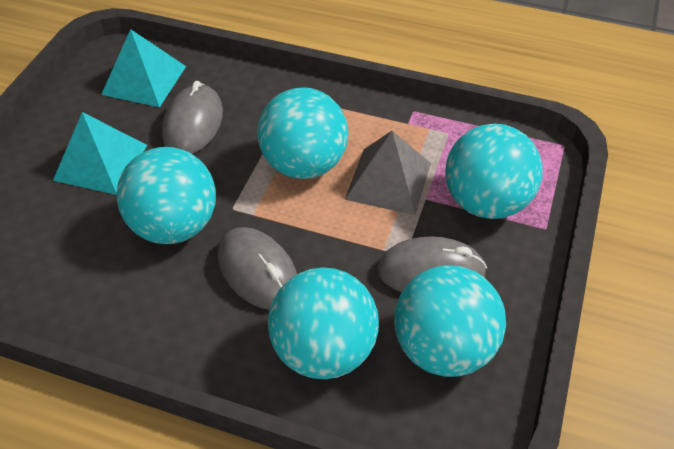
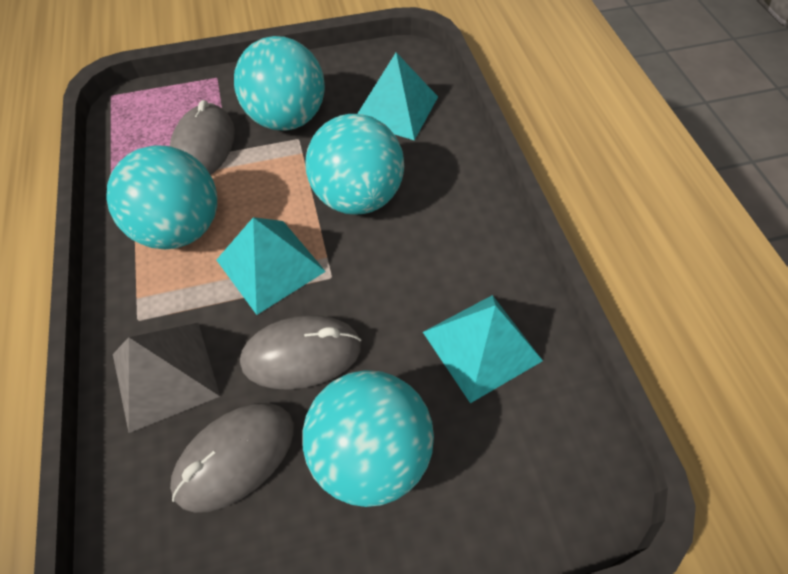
turquoise ball: [116,147,216,244] [257,87,348,179] [268,267,379,379] [394,265,506,377] [445,124,542,219] = 5 -> [106,145,217,249] [234,36,325,131] [302,370,434,507] [305,114,404,215] = 4
turquoise pyramid: [53,112,147,195] [101,29,186,107] = 2 -> [217,217,326,315] [357,52,438,140] [423,295,543,403] = 3

